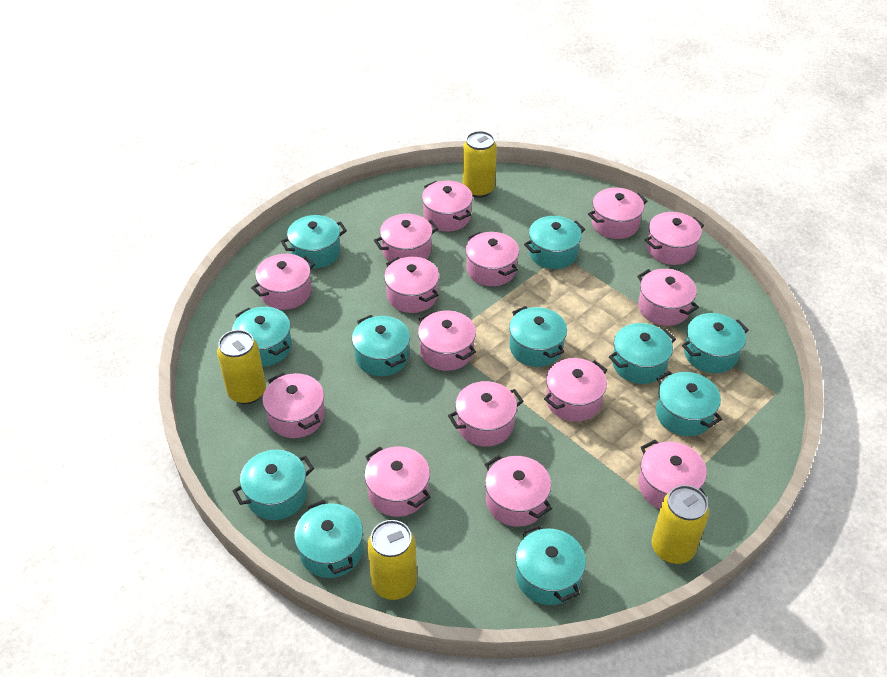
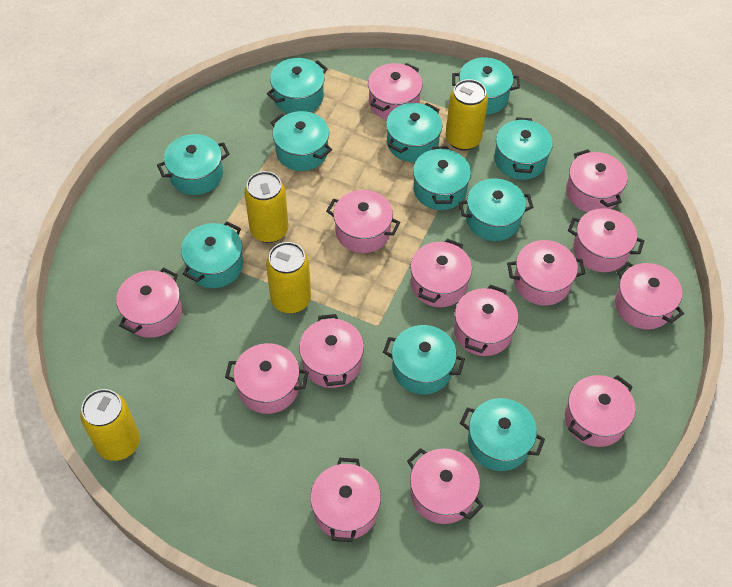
pink pot: [251,254,315,310] [262,373,325,438] [364,446,430,517] [374,214,438,261] [384,257,439,313] [418,311,476,371] [422,180,473,232] [448,381,523,447] [465,232,519,286] [485,455,552,527] [544,358,607,422] [588,188,647,239] [637,269,699,326] [638,440,707,509] [645,212,704,265] = 15 -> [116,268,182,338] [225,343,309,414] [299,314,364,388] [310,458,381,542] [326,190,401,253] [368,63,423,120] [407,448,483,524] [410,239,472,307] [454,285,518,356] [507,240,585,306] [565,375,636,447] [566,149,627,212] [568,208,644,272] [615,262,684,329] = 14

